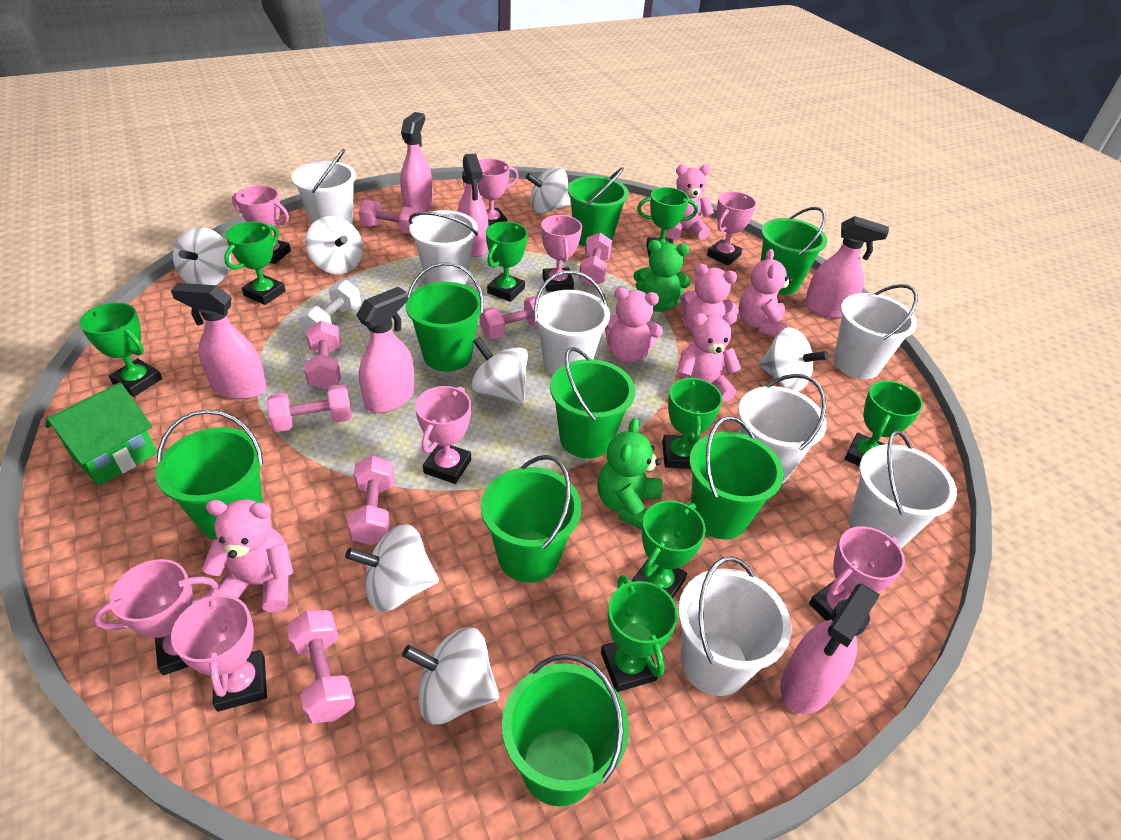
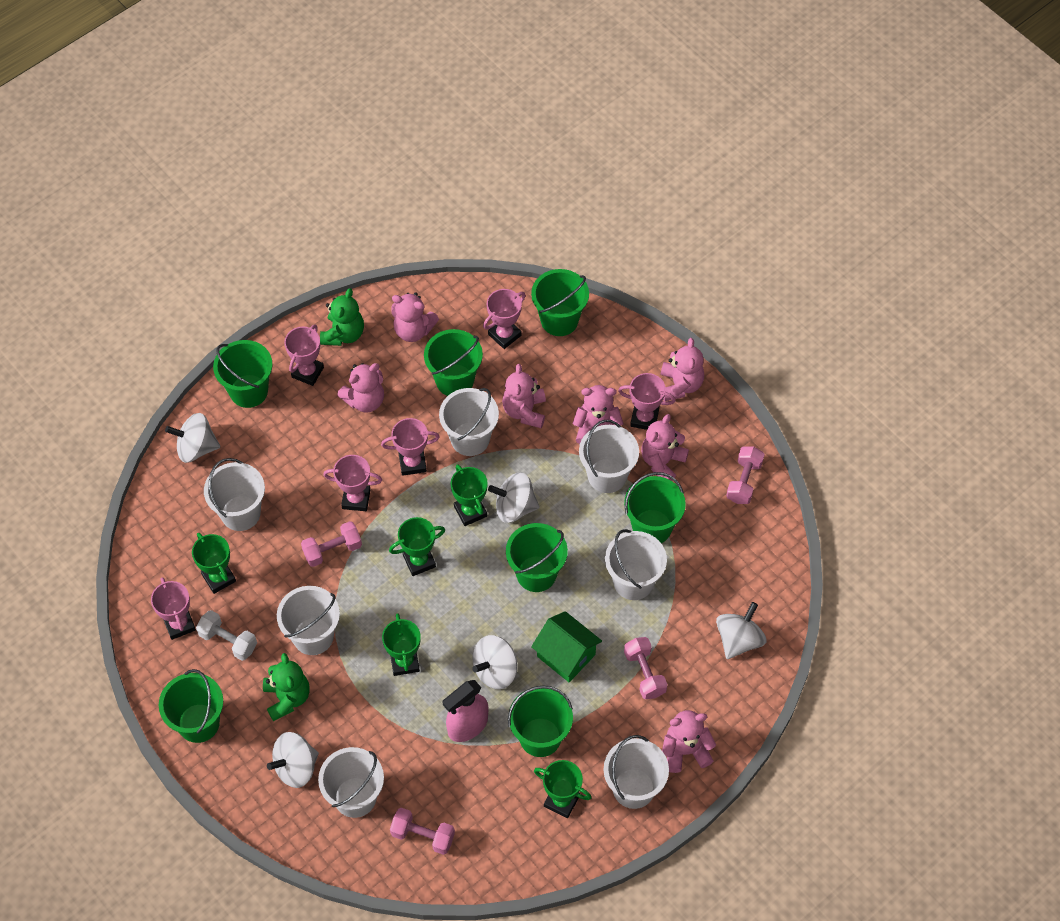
green bucket: [156,409,263,540] [405,262,484,372] [481,455,582,583] [502,654,629,807] [550,347,635,459] [567,167,629,247] [689,416,784,539] [761,207,827,294] = 8 -> [159,669,223,743] [213,340,272,408] [424,329,483,396] [506,523,568,592] [508,685,573,757] [531,269,589,336] [624,472,686,543] = 7
green trophy: [79,303,162,397] [224,222,286,305] [486,222,528,302] [601,575,678,692] [632,500,706,599] [637,187,698,257] [662,376,723,469] [845,381,923,466] = 8 -> [192,533,236,594] [382,613,421,676] [389,517,445,576] [450,464,488,526] [534,760,591,818] = 5
pink dumbbell: [267,384,352,432] [286,610,355,724] [304,321,341,389] [347,456,394,545] [359,200,420,234] [479,296,541,339] [579,232,612,286] = 7 -> [301,521,362,567] [390,808,455,855] [624,637,668,699] [726,446,765,504] = 4
pink spray bottle: [171,283,267,399] [357,287,415,413] [400,112,433,212] [457,153,488,257] [780,583,880,714] [804,216,889,318] = 6 -> [443,680,488,742] = 1
pink teddy bear: [202,499,293,613] [605,287,663,363] [668,165,714,240] [677,312,741,402] [680,263,739,333] [739,249,793,337] = 6 -> [337,363,384,413] [391,292,439,342] [502,364,546,428] [573,385,624,444] [641,414,689,481] [661,338,704,401] [662,710,716,773] = 7
pink trophy: [93,559,218,675] [171,588,267,712] [232,185,291,264] [415,386,471,484] [463,159,519,227] [541,215,582,292] [707,192,757,265] [809,526,905,621] = 8 -> [151,577,196,640] [284,325,324,386] [323,455,382,511] [381,418,439,476] [483,289,526,349] [618,373,676,430] = 6
white spinning top: [173,227,231,285] [305,216,363,274] [345,524,439,612] [402,627,499,725] [471,336,528,404] [526,167,571,214] [759,327,829,392] = 7 -> [165,413,220,463] [267,732,319,788] [472,635,518,689] [488,472,540,523] [716,602,766,659] = 5

